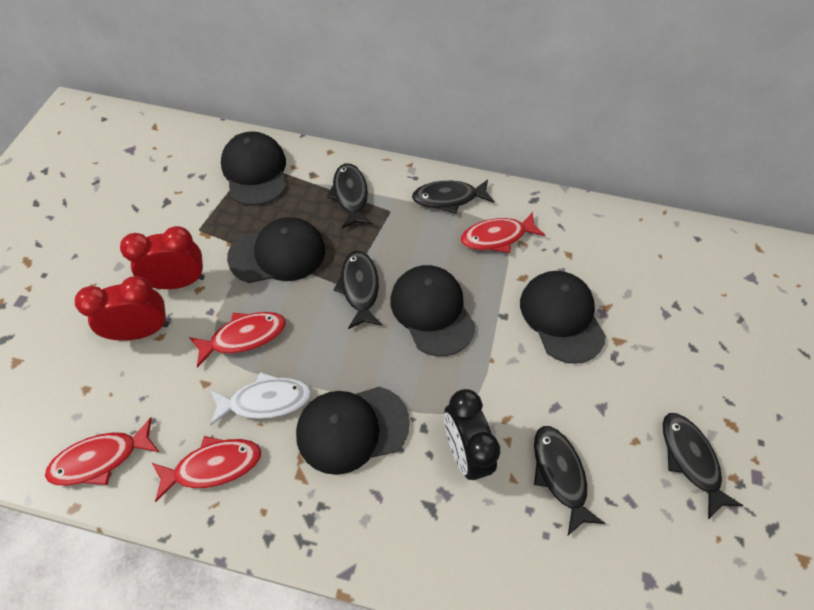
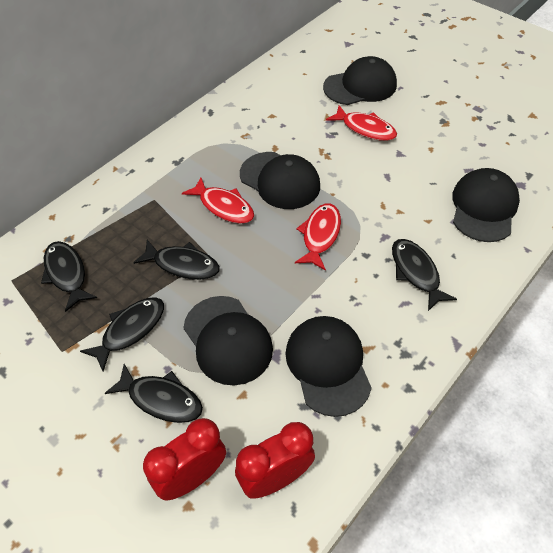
black clock: [444,389,500,480] = 1 -> none = 0
red fish: [45,417,159,486] [152,436,261,502] [189,312,286,368] [461,212,545,253] = 4 -> [182,177,254,224] [295,204,341,271] [326,105,397,141] = 3
white fish: [210,372,312,426] = 1 -> none = 0

